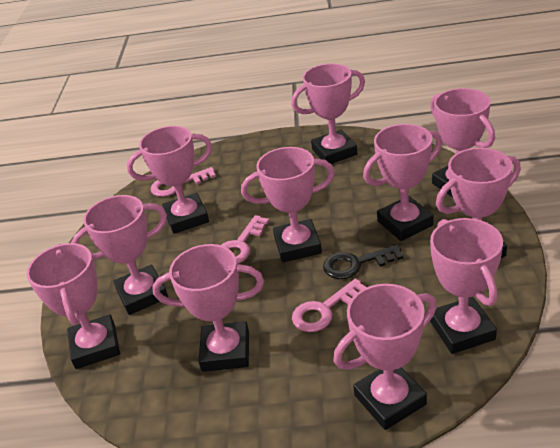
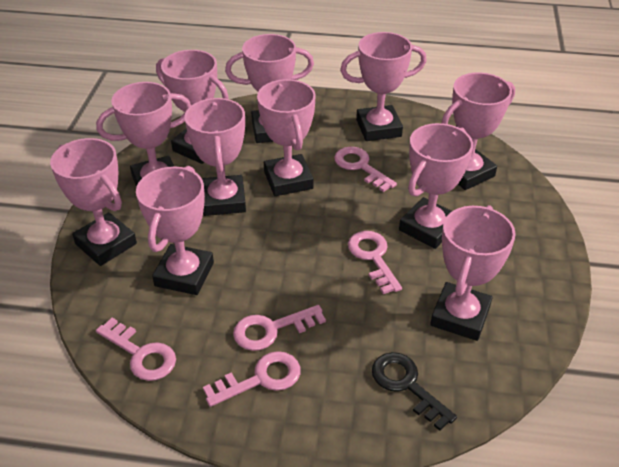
pink key: [151,167,216,197] [221,215,269,264] [292,278,367,332] = 3 -> [96,318,176,381] [203,351,301,407] [233,305,326,351] [334,147,397,192] [348,231,402,294] = 5

